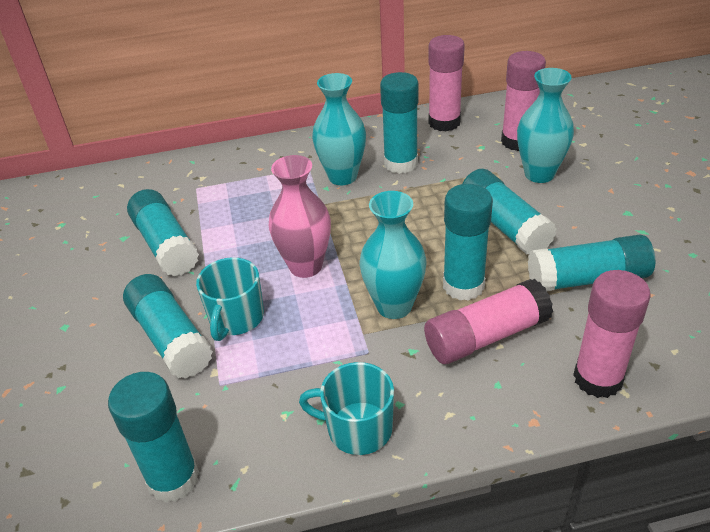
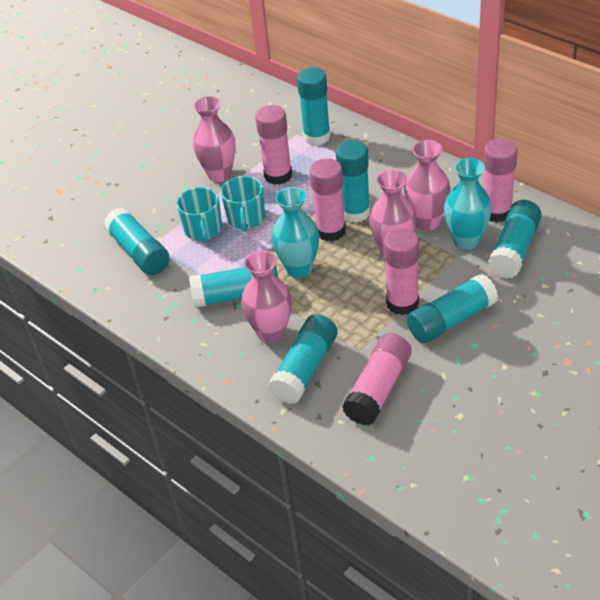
pink glue stick: [424,279,553,364] [428,35,465,131] [501,51,546,151] [573,270,651,398] = 4 -> [255,105,292,185] [309,158,346,241] [342,333,412,425] [384,228,419,315] [483,138,518,222] = 5
pink vase: [269,155,331,278] = 1 -> [193,96,236,182] [241,250,292,344] [369,169,417,257] [404,140,451,230] = 4
turquoise vase: [312,73,366,185] [360,191,427,319] [517,68,574,183] = 3 -> [272,187,319,278] [444,158,492,250] = 2

